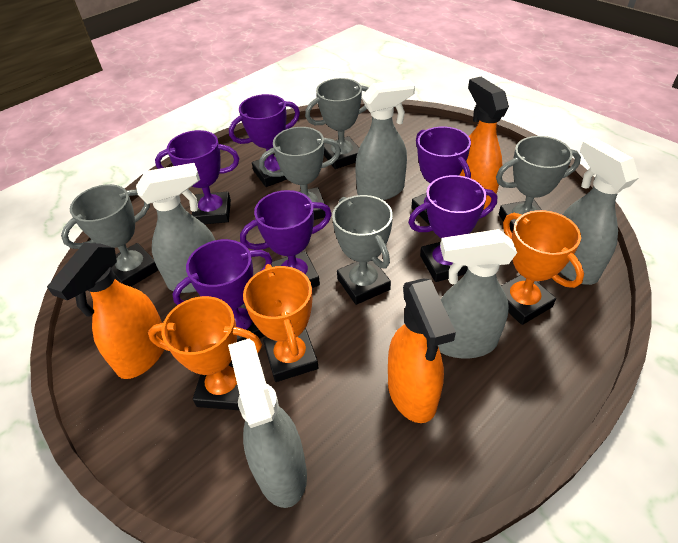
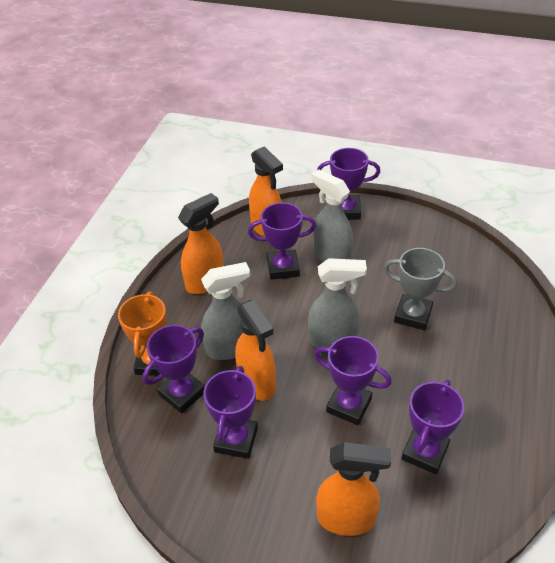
grey spray bottle: [136,163,215,293] [228,339,307,508] [355,79,415,200] [438,229,517,359] [560,138,639,285] = 5 -> [201,262,250,360] [308,258,367,348] [311,170,353,262] = 3
grey trophy: [61,184,158,287] [259,127,341,220] [305,78,368,169] [332,195,393,305] [496,136,581,232] = 5 -> [384,248,457,330] = 1
orange spray bottle: [47,243,164,379] [388,278,456,423] [459,77,509,210] = 3 -> [178,193,224,294] [235,300,276,401] [249,146,283,237] [316,442,391,536] = 4
orange trophy: [148,296,262,410] [243,264,319,382] [501,210,584,325] = 3 -> [118,292,167,376] = 1

